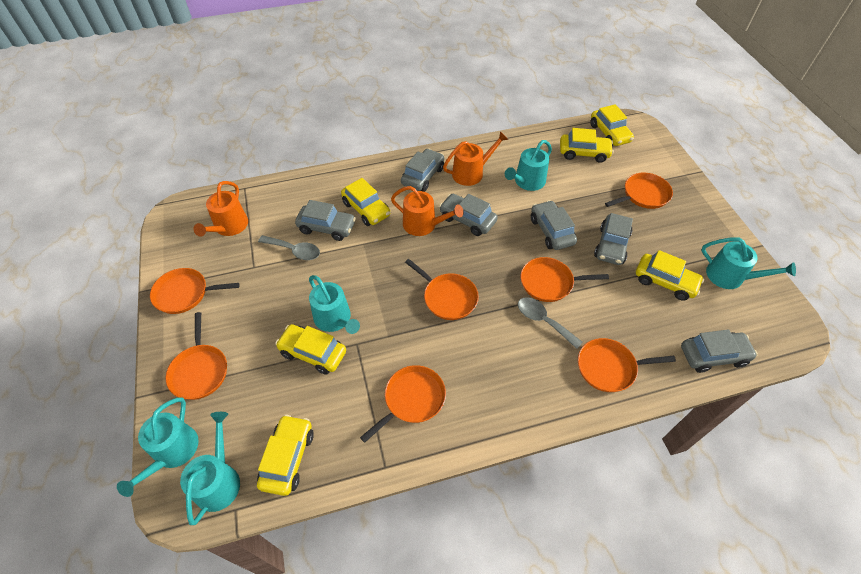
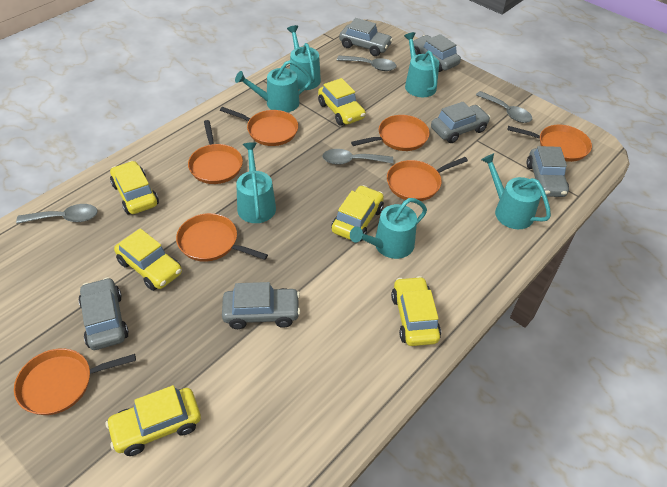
grey spoon: [258,235,320,260] [518,297,583,349] = 2 -> [16,204,98,224] [322,149,393,165] [337,55,397,71] [476,91,532,123] = 4
orange watering can: [193,181,248,237] [391,186,464,236] [443,131,508,186] = 3 -> none = 0
turquoise watering can: [117,397,199,497] [180,412,240,525] [309,275,360,334] [505,140,552,191] [701,237,796,289] = 5 -> [235,60,312,113] [236,142,276,223] [287,25,321,90] [350,198,427,259] [404,32,439,97] [481,153,551,229] = 6

